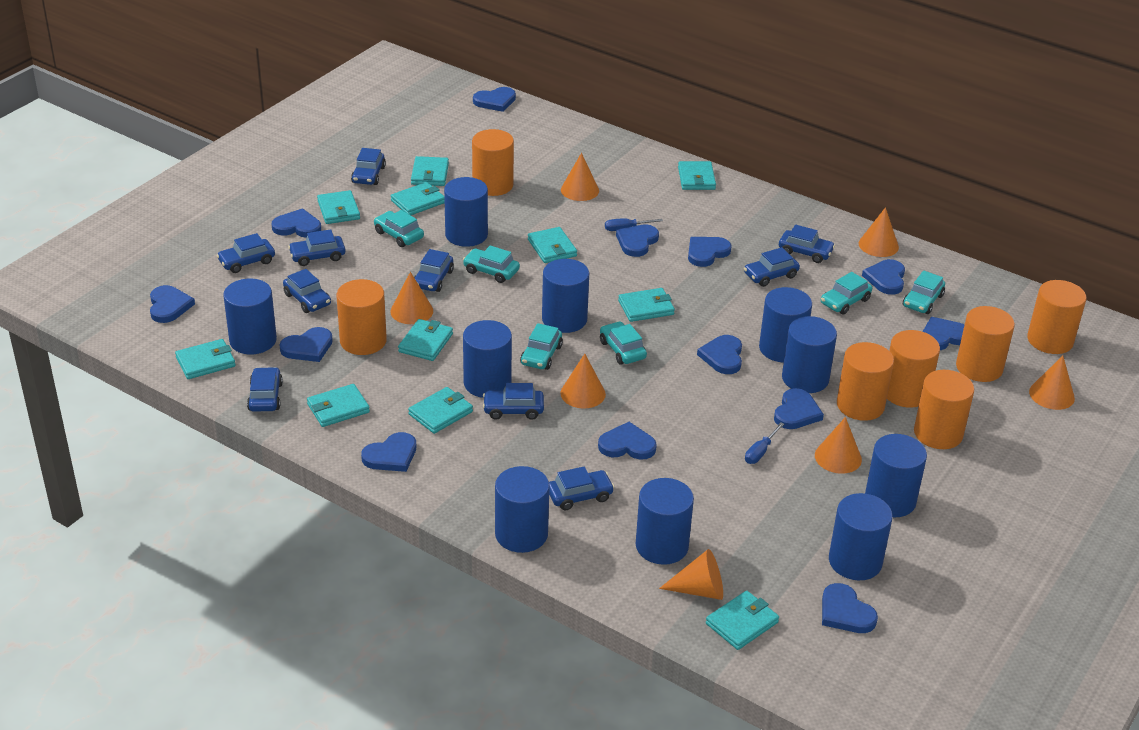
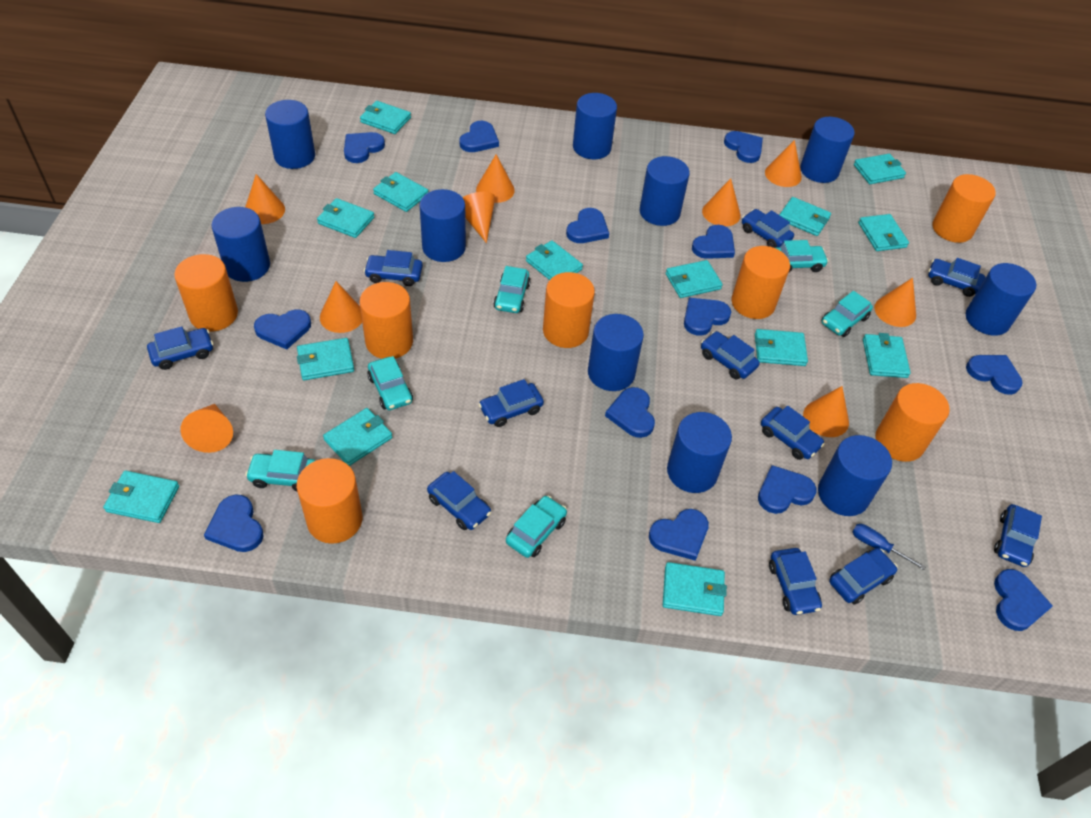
blue car: [216,233,275,273] [247,367,283,412] [283,269,331,313] [288,229,345,266] [351,148,386,185] [414,249,454,292] [483,383,544,420] [549,467,614,510] [744,247,800,287] [779,225,835,263] = 10 -> [147,326,213,370] [364,250,423,286] [427,471,491,530] [478,379,544,427] [701,331,760,380] [742,209,794,248] [761,406,825,460] [769,548,822,615] [829,548,898,605] [928,258,985,297] [994,504,1042,567] = 11
blue screwdriver: [605,218,663,231] [745,422,784,464] = 2 -> [853,524,926,570] = 1
orange cone: [390,272,433,324] [560,354,606,408] [561,153,599,201] [659,549,723,600] [815,417,862,474] [859,207,899,257] [1029,356,1075,410] = 7 -> [180,404,233,453] [245,174,285,224] [320,281,362,333] [462,192,495,243] [476,154,515,203] [702,178,741,226] [765,140,802,187] [803,386,849,437] [874,278,916,327] = 9
turquoise wallet: [175,339,236,379] [307,384,370,427] [317,190,360,224] [391,182,445,215] [398,319,453,361] [408,387,473,434] [411,156,449,186] [528,227,577,263] [618,288,675,322] [678,161,716,190] [706,591,779,650] = 11 -> [103,471,179,523] [297,338,354,380] [317,198,374,238] [323,408,392,466] [360,101,411,134] [373,172,428,212] [526,241,583,280] [663,562,727,616] [666,260,723,298] [755,329,808,366] [779,197,831,236] [854,154,906,184] [858,214,909,251] [863,333,911,378] = 14

